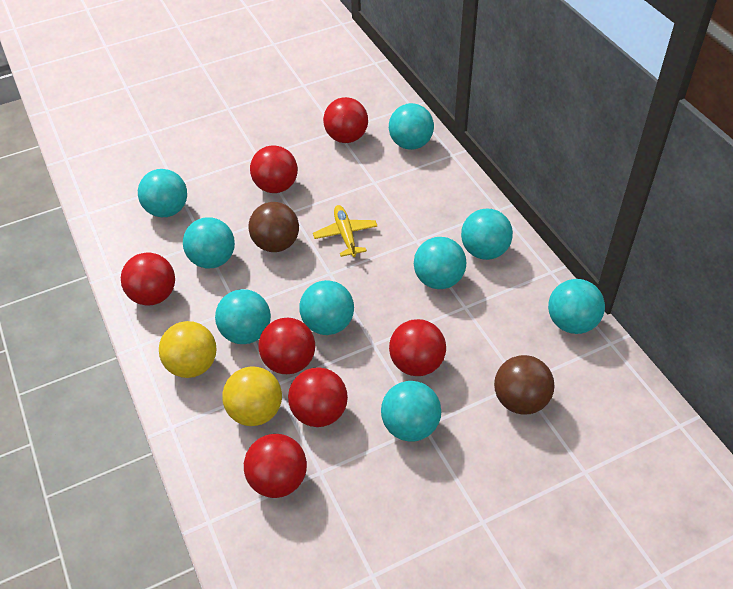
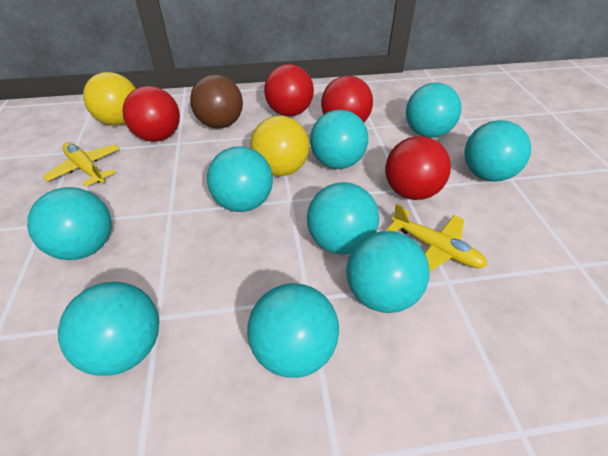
brown ball: [249,202,299,252] [494,355,555,415] = 2 -> [190,75,243,129] = 1
red ball: [121,252,175,306] [244,434,307,498] [250,145,298,193] [258,318,315,374] [288,367,348,427] [323,97,368,143] [389,319,446,376] = 7 -> [122,86,180,142] [264,64,314,116] [321,76,373,122] [385,136,451,200] = 4
yellow plane: [313,205,378,257] = 1 -> [43,142,120,187] [387,204,488,271] = 2

